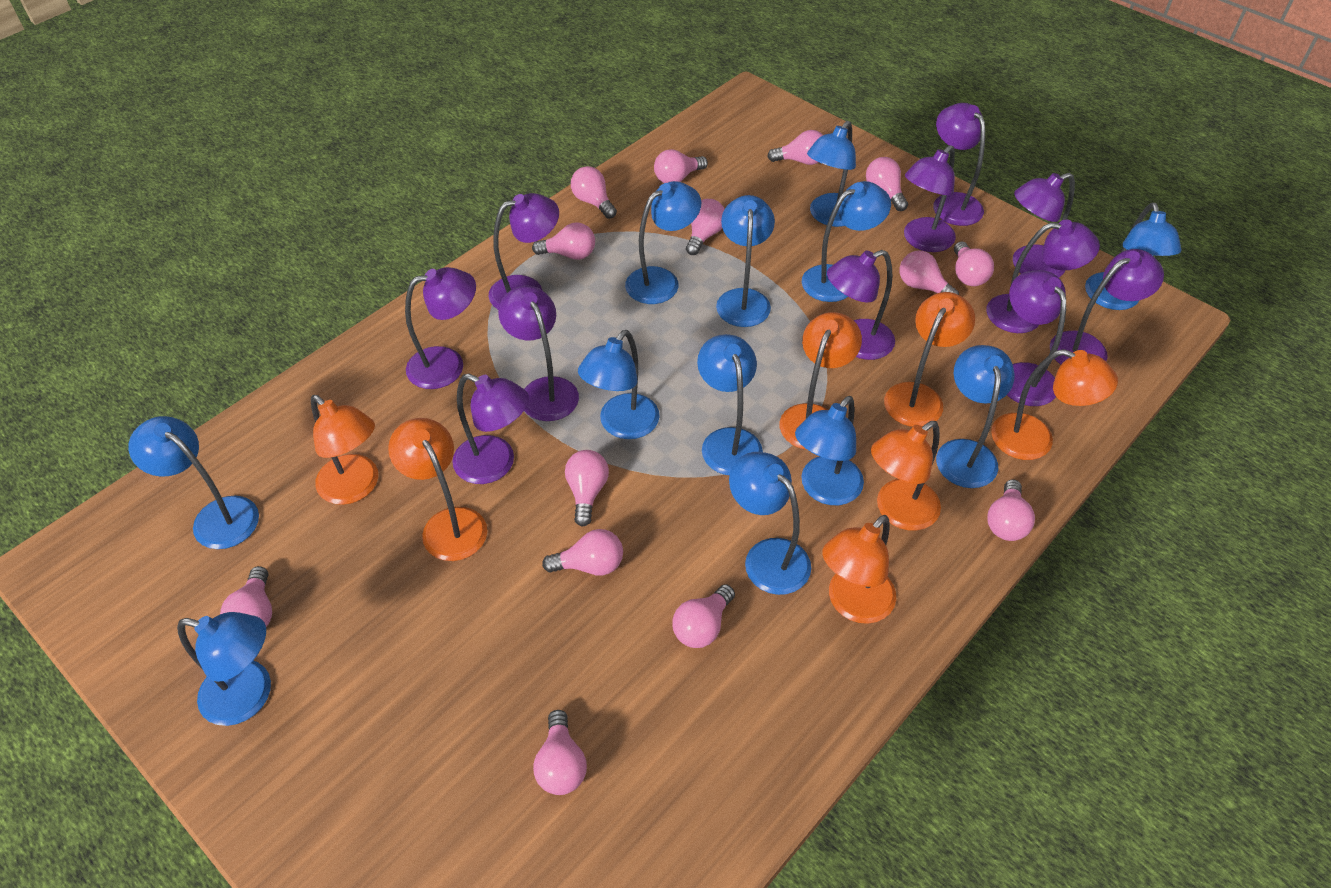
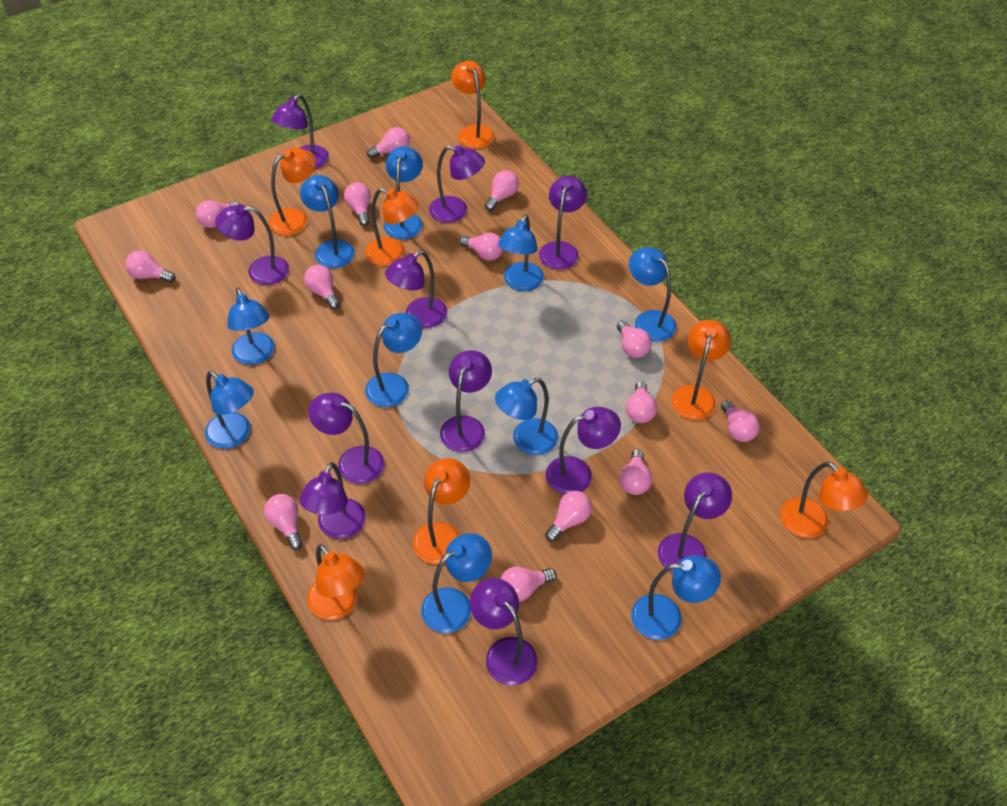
blue lamp: [128,416,259,549] [177,612,271,726] [578,330,660,439] [625,181,701,304] [697,334,763,475] [716,195,775,327] [729,452,811,595] [795,396,864,505] [802,181,891,302] [807,121,856,227] [936,345,1015,488] [1085,202,1181,310] = 12 -> [205,371,254,449] [227,288,275,365] [300,175,355,268] [365,313,422,407] [384,146,423,239] [421,533,492,633] [495,378,558,455] [498,215,544,291] [629,247,677,342] [631,555,721,640] = 10

